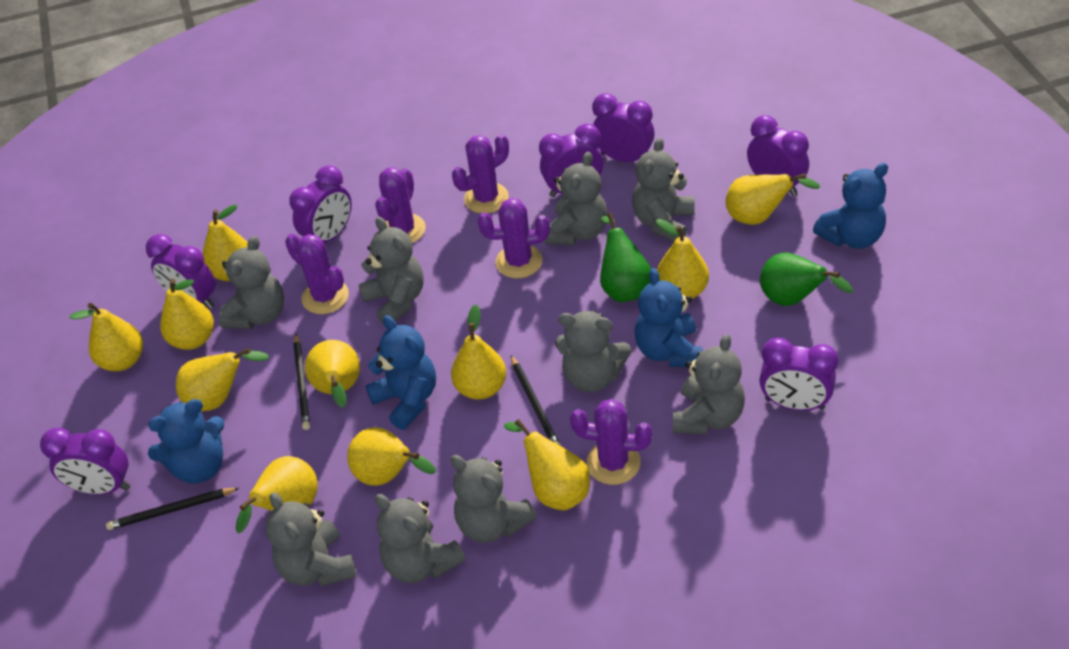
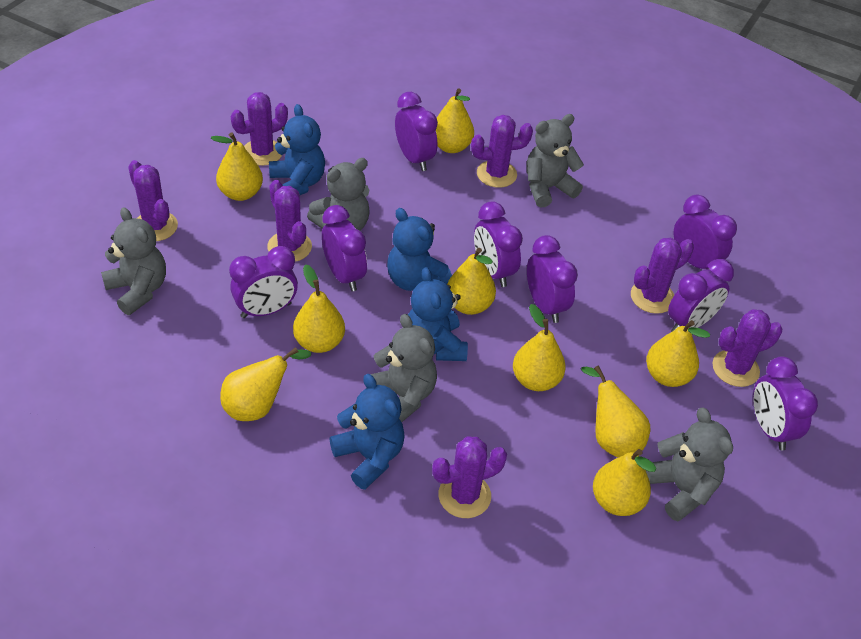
black pencil: [106,488,239,530] [293,334,310,430] [511,355,561,446] = 3 -> none = 0
green pear: [600,213,651,302] [760,253,853,306] = 2 -> none = 0
grey teddy bear: [219,236,284,329] [266,492,356,587] [358,217,424,325] [375,494,466,583] [450,455,537,543] [545,152,607,245] [555,310,631,392] [632,138,695,242] [673,334,745,434] = 9 -> [101,207,166,315] [307,158,370,231] [371,314,437,422] [527,114,584,208] [646,407,733,521] = 5
purple cactus: [285,234,349,314] [375,167,425,243] [452,134,509,213] [478,198,550,278] [570,399,652,485] = 5 -> [128,160,178,241] [231,92,288,166] [267,180,312,262] [432,436,507,518] [471,115,533,188] [631,238,694,314] [712,309,782,387] = 7
purple clock: [40,428,130,495] [146,234,216,309] [290,165,352,243] [539,124,603,197] [592,93,654,162] [747,115,809,197] [759,338,838,411] = 7 -> [229,246,298,318] [322,205,367,292] [395,92,438,171] [474,202,523,287] [527,235,578,323] [668,259,734,332] [674,195,737,269] [753,356,818,450] = 8
yellow pear: [70,303,143,371] [160,279,214,350] [176,348,270,411] [203,204,248,281] [236,456,318,533] [305,340,360,408] [347,427,436,486] [451,304,506,399] [504,419,590,510] [656,219,709,299] [726,173,821,225] = 11 -> [211,133,263,201] [220,347,311,421] [293,264,345,353] [436,88,474,153] [447,248,496,315] [513,304,566,391] [581,365,650,457] [593,449,656,516] [646,320,710,387] = 9

